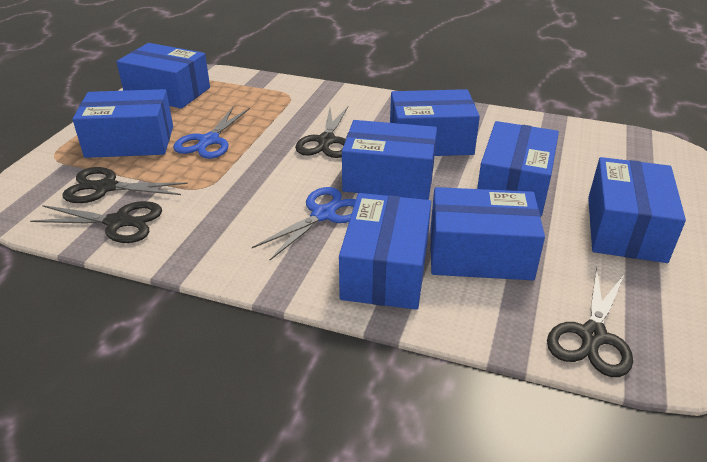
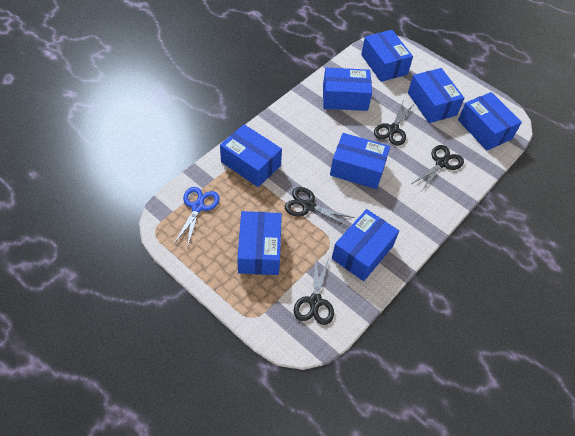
blue scissors: [173,107,250,159] [252,187,356,260] = 2 -> [174,187,220,248] = 1

